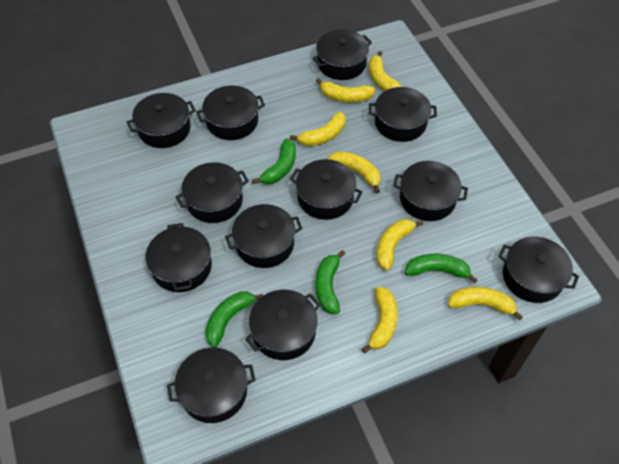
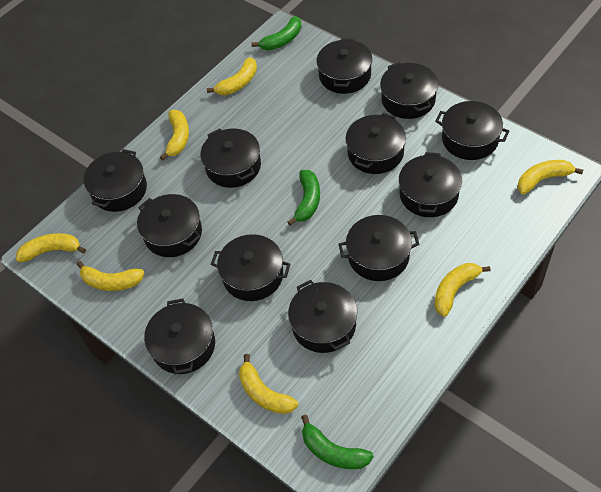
green banana: [205,291,263,348] [252,139,296,184] [315,250,345,314] [405,254,477,283] = 4 -> [252,16,302,50] [287,170,320,225] [301,415,374,469] = 3

